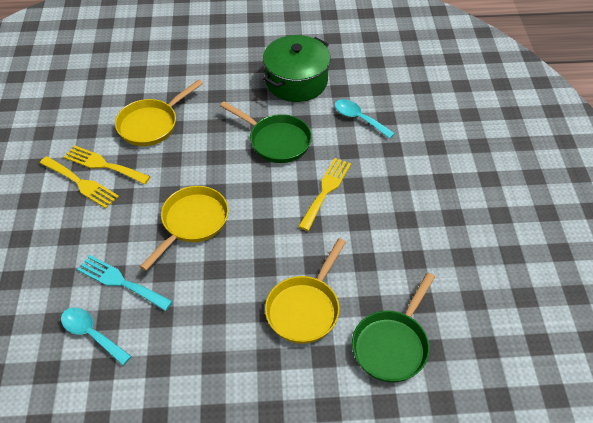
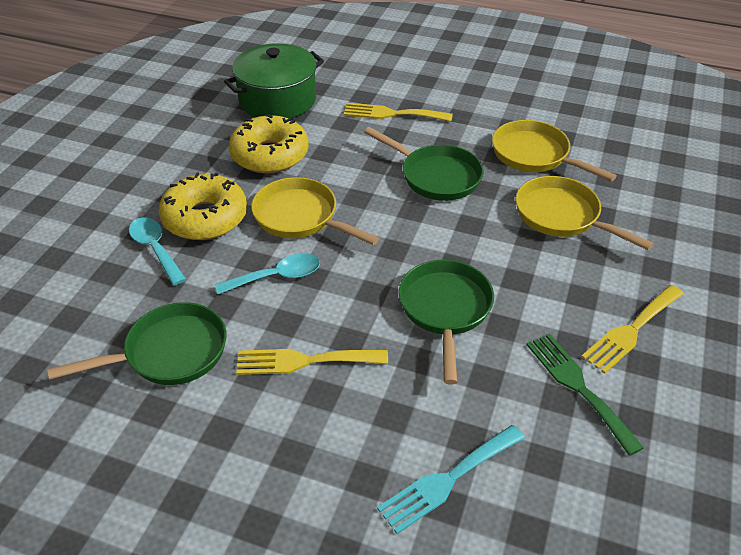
green fork: none = 0 -> [527,334,644,456] = 1
green pan: [220,101,312,163] [352,273,435,383] = 2 -> [47,302,227,385] [364,127,484,201] [399,260,494,385] = 3
yellow donut: none = 0 -> [159,172,247,240] [229,114,309,173] = 2

